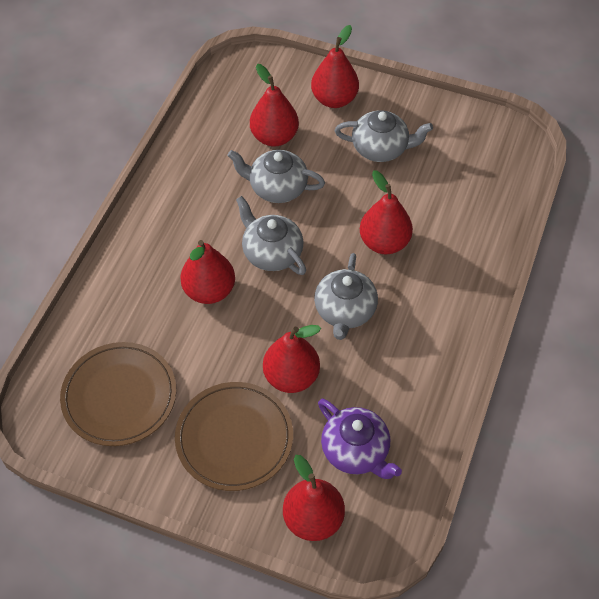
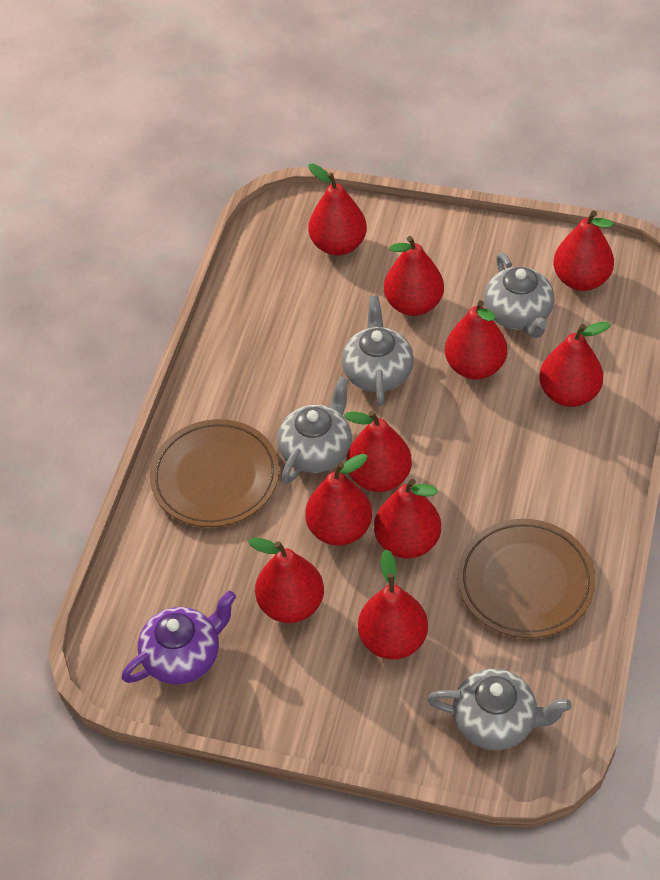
red pear: [180,240,235,304] [250,64,299,147] [263,325,321,393] [283,455,345,541] [311,25,359,108] [360,170,413,254] = 6 -> [248,538,324,623] [305,454,372,546] [308,164,367,256] [344,411,412,492] [358,549,428,660] [374,479,441,558] [384,236,444,316] [445,300,507,379] [539,322,611,407] [553,210,614,291] = 10

